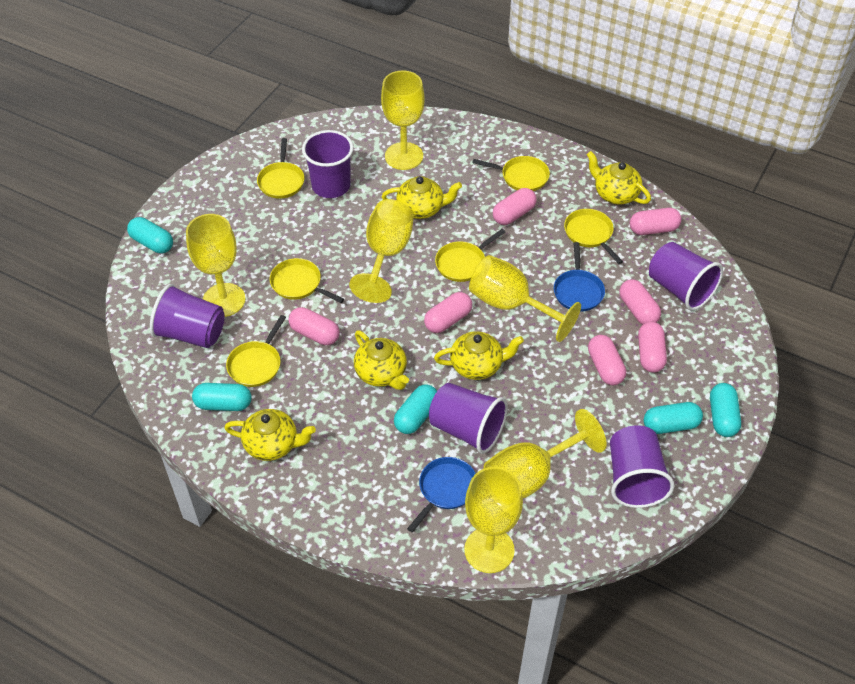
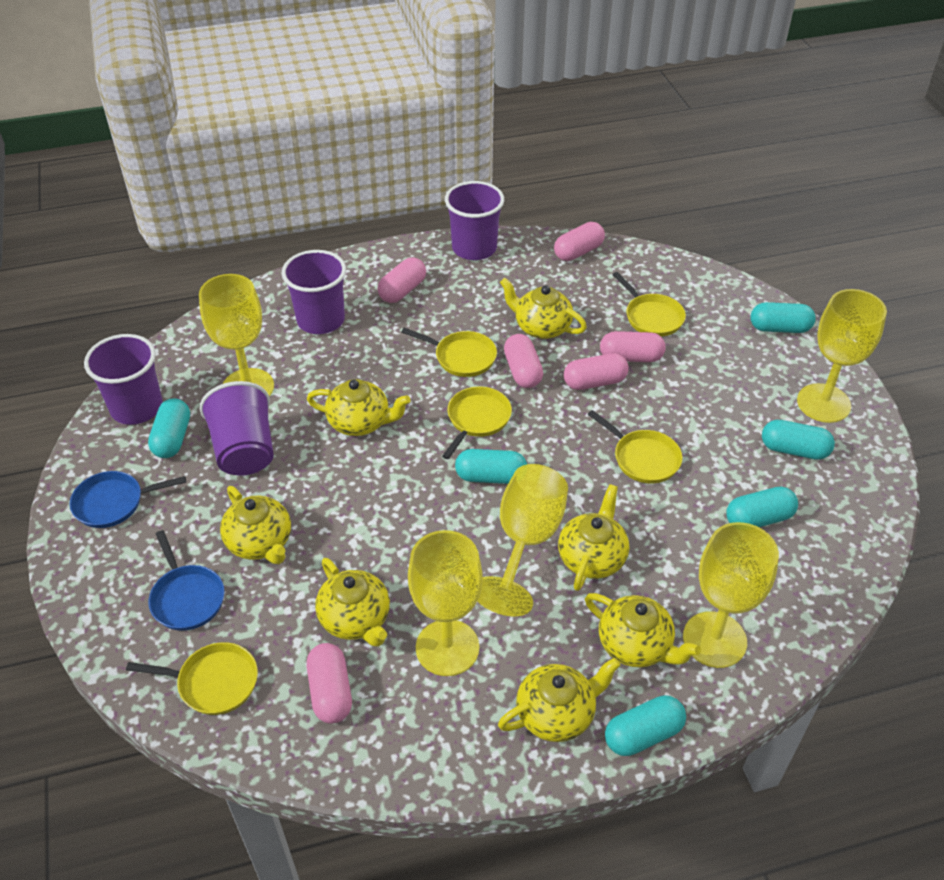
pink capsule: [288,307,340,345] [424,292,472,333] [493,188,537,225] [588,335,626,385] [619,280,661,324] [630,208,682,235] [638,322,667,373] = 7 -> [307,643,352,724] [378,257,426,303] [504,334,543,388] [554,222,605,261] [564,353,629,390] [600,331,666,362] = 6
purple cup: [150,284,225,348] [302,130,354,198] [429,383,508,454] [610,425,674,508] [649,242,723,310] = 5 -> [84,334,163,425] [200,381,274,476] [282,250,346,334] [445,181,504,260] = 4
turquoise capsule: [127,217,173,253] [192,383,251,411] [394,385,437,434] [644,402,703,434] [710,383,741,437] = 5 -> [148,398,190,458] [455,449,527,484] [605,695,686,756] [726,487,798,527] [750,302,816,333] [762,420,835,460] = 6
yellow goblet: [186,214,246,317] [349,199,414,303] [381,71,424,170] [464,467,523,573] [469,255,581,342] [483,409,607,498] = 6 -> [199,274,274,396] [408,530,483,676] [477,464,568,616] [683,522,779,668] [797,289,887,423] = 5
yellow pan: [226,315,286,387] [257,138,304,199] [270,258,344,303] [435,229,505,282] [472,156,550,191] [564,209,623,264] = 6 -> [126,642,258,715] [401,328,497,377] [442,387,512,459] [588,410,682,483] [612,272,686,337] = 5
yellow teapot: [224,409,316,461] [354,330,409,390] [382,176,462,219] [434,331,524,380] [586,151,651,205] = 5 -> [220,486,291,564] [307,379,411,436] [315,558,390,647] [498,658,620,742] [500,278,587,339] [558,484,629,591] [585,593,701,667] = 7

